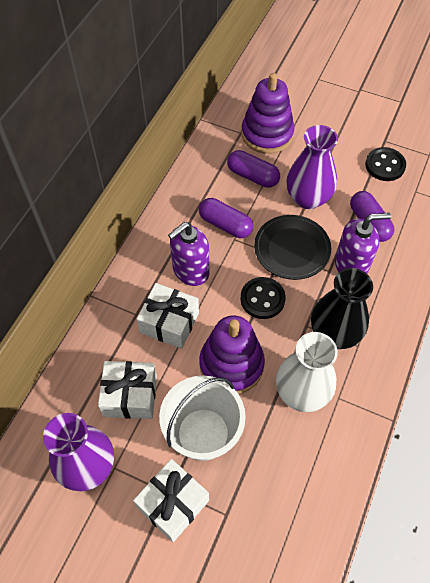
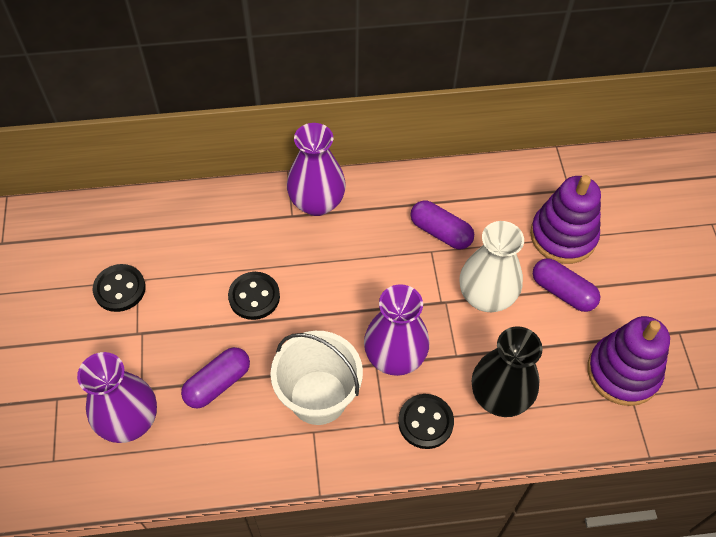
black button: [240,277,286,319] [365,147,406,181] = 2 -> [93,264,146,312] [228,272,280,320] [398,394,454,449] = 3
black plate: [254,215,331,280] = 1 -> none = 0
purple soap dispenser: [168,222,209,286] [335,213,391,274] = 2 -> none = 0
purple vase: [43,413,114,491] [286,125,338,209] = 2 -> [77,352,157,443] [287,123,346,216] [364,284,430,376] = 3
white gift: [98,361,157,419] [133,459,209,542] [137,283,199,349] = 3 -> none = 0

